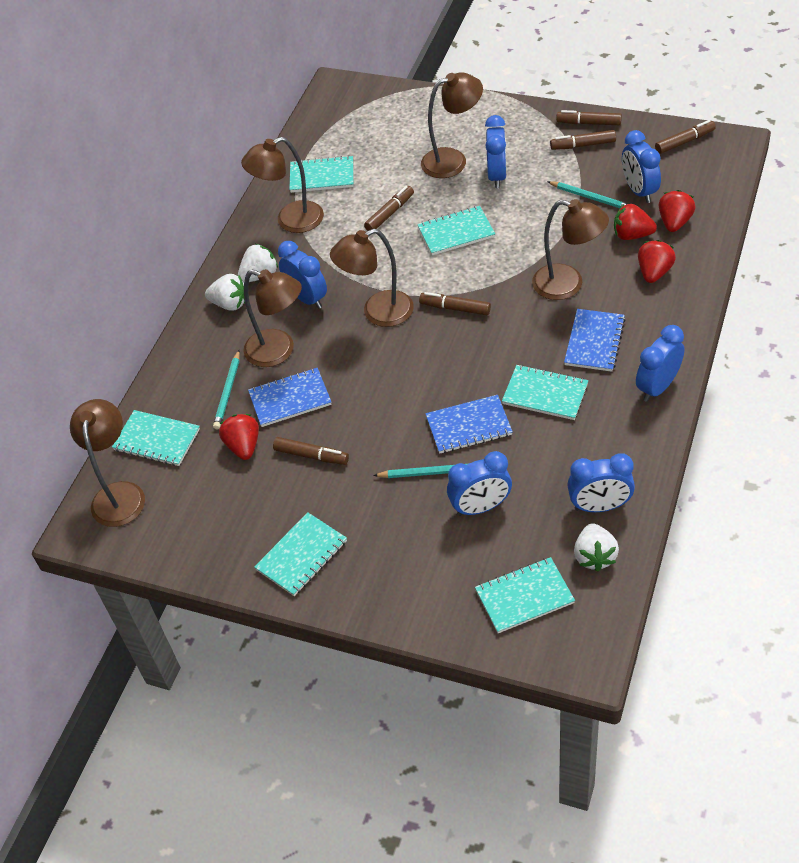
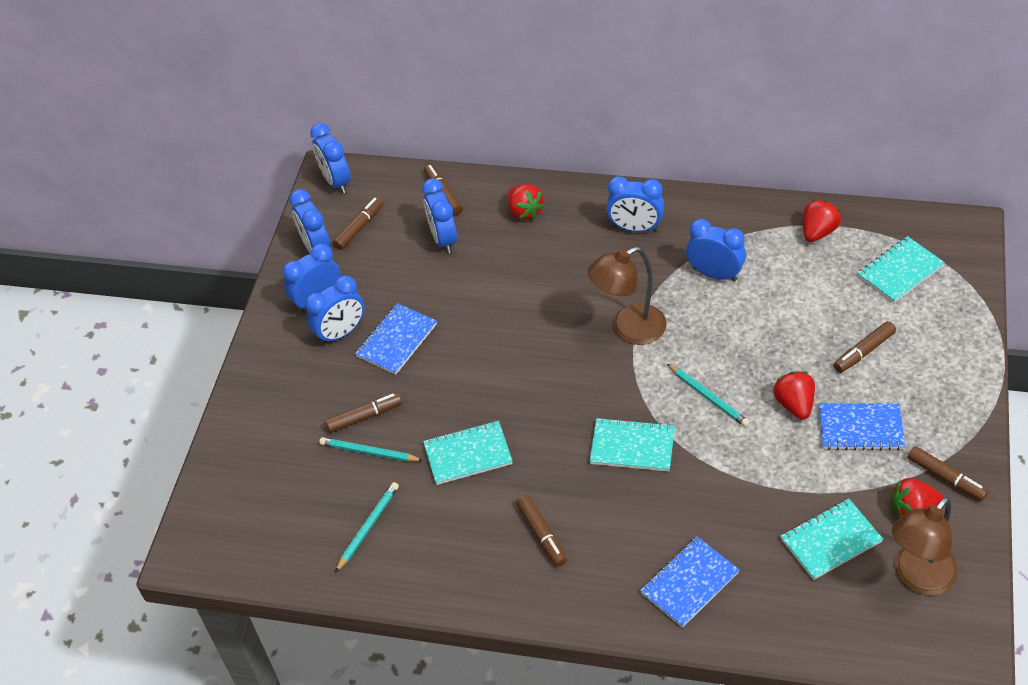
blue clock: [278,241,327,309] [447,451,512,516] [485,115,507,188] [567,453,635,512] [622,130,661,203] [636,325,684,402] = 6 -> [283,244,341,313] [289,189,331,253] [305,276,365,345] [310,123,351,194] [422,178,457,253] [606,176,664,232] [686,219,746,281] = 7
brown lamp: [70,399,145,527] [241,137,324,233] [243,269,302,367] [330,229,414,327] [421,72,483,178] [532,199,609,300] = 6 -> [588,247,667,345] [892,497,958,595] = 2
turquoise notebook: [112,410,200,466] [254,512,347,596] [289,155,353,193] [417,206,495,255] [475,557,575,633] [502,365,588,420] = 6 -> [423,421,513,485] [589,417,675,472] [780,499,883,580] [857,236,945,303] = 4
white strawberry: [205,274,245,311] [238,244,278,282] [574,523,619,572] = 3 -> none = 0

